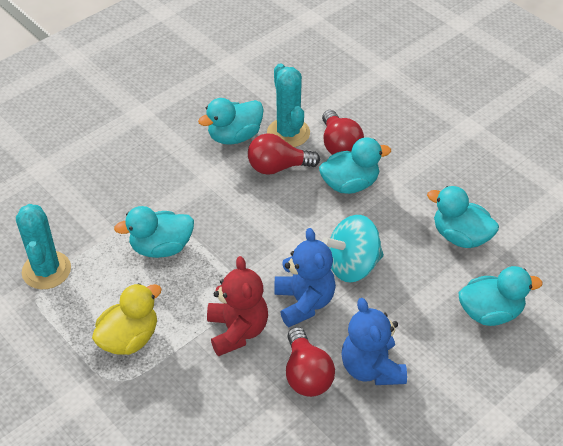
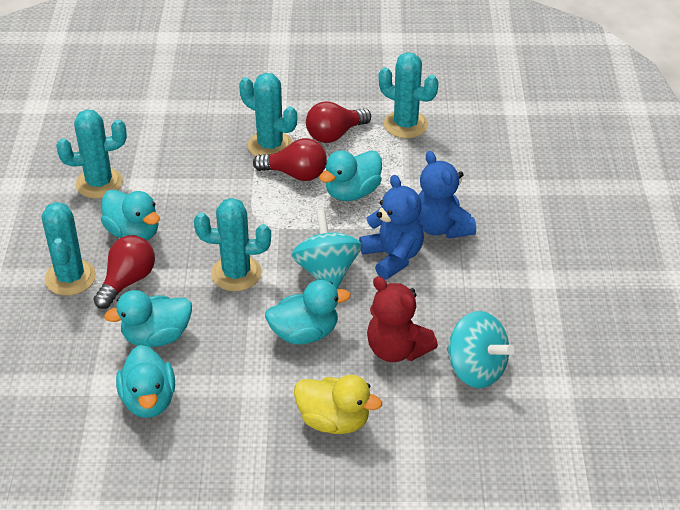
turquoise cactus: [16,204,71,289] [267,63,310,147] = 2 -> [42,202,96,296] [56,109,127,198] [194,198,271,291] [239,73,297,156] [379,52,438,138] = 5
turquoise spinning top: [322,215,384,283] = 1 -> [292,209,362,289] [447,311,514,388] = 2

